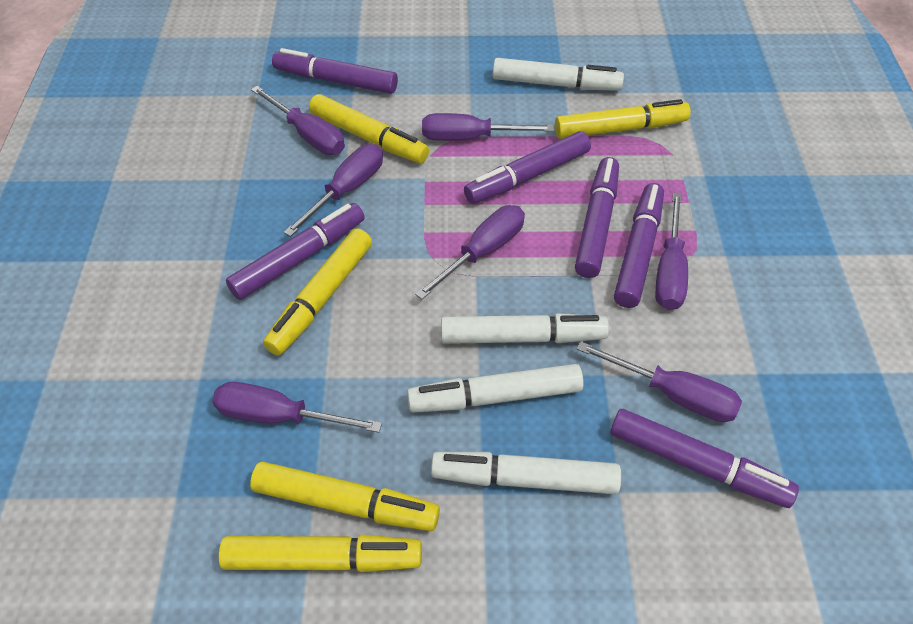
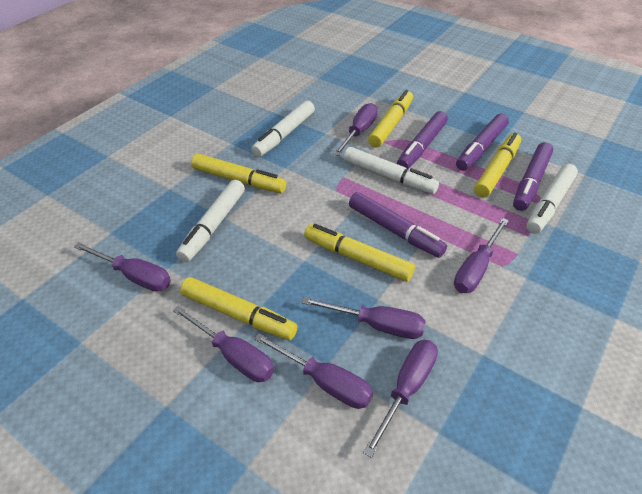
purple marker: [226,203,365,300] [272,48,398,94] [464,131,591,204] [575,157,619,278] [610,409,799,508] [614,183,664,308] = 6 -> [349,192,447,258] [397,111,448,169] [456,113,509,171] [513,142,553,211] = 4

